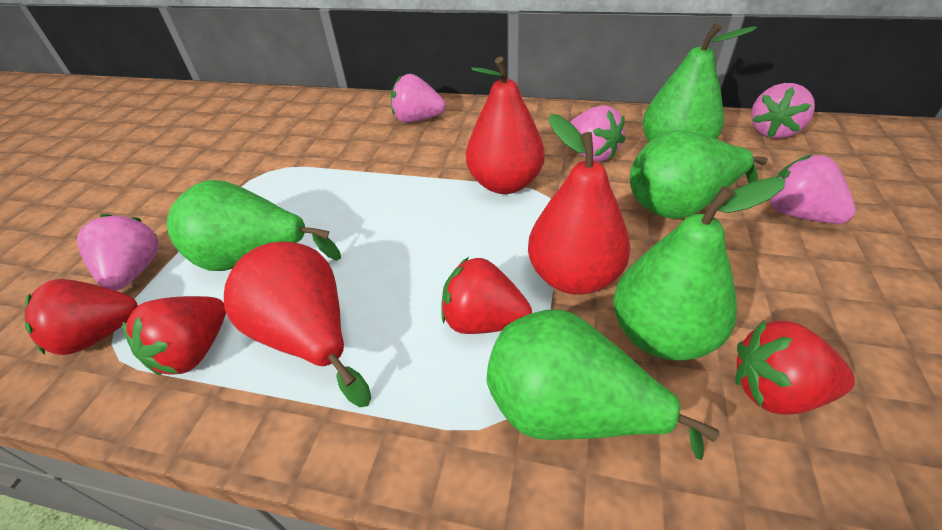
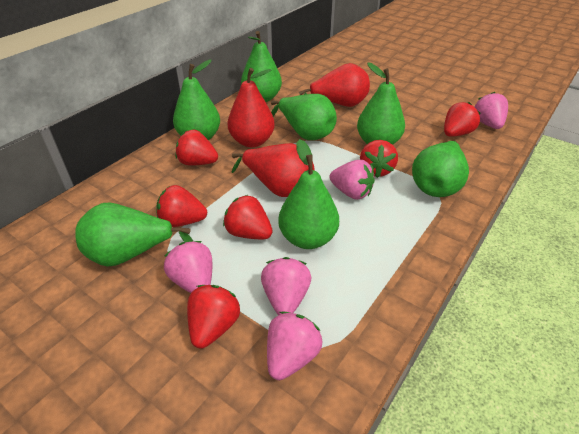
green pear: [167,180,341,271] [487,309,719,460] [613,177,785,361] [630,130,768,219] [643,23,757,142] = 5 -> [75,203,194,266] [173,60,220,140] [241,31,282,102] [271,94,337,140] [278,139,339,249] [357,63,405,145] [412,141,469,197] = 7
red strawberry: [25,279,138,355] [122,296,226,375] [441,257,532,334] [736,320,855,415] = 4 -> [156,185,207,227] [175,130,218,166] [187,285,240,349] [223,195,273,239] [360,140,398,178] [444,102,481,137] = 6

